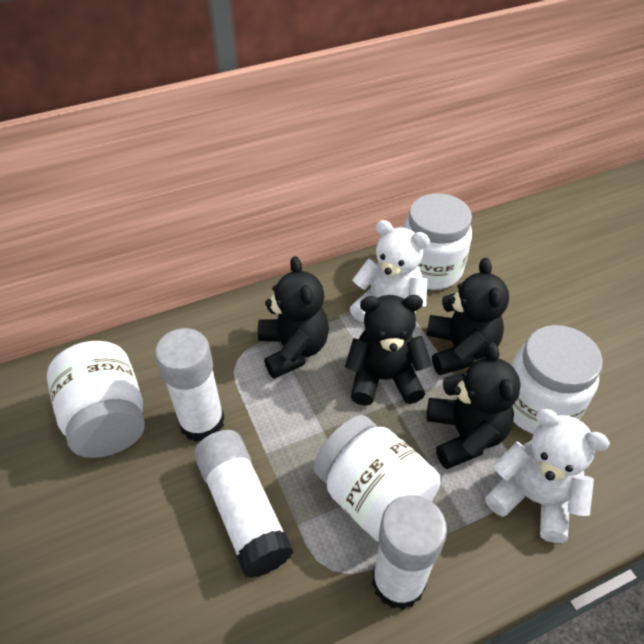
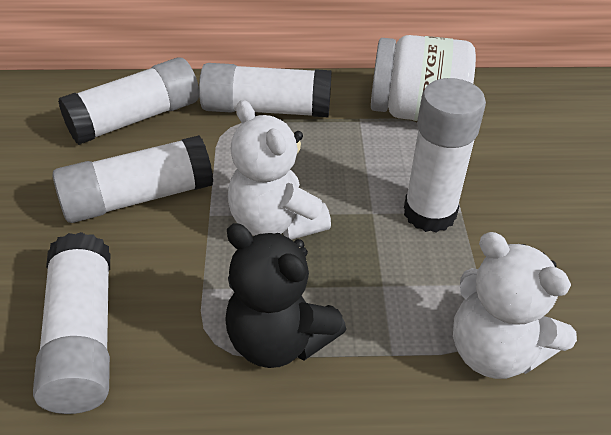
black teddy bear: [258,256,329,379] [345,295,432,406] [427,258,509,375] [427,342,521,469] = 4 -> [225,223,346,368] = 1
white glue stick: [155,328,225,442] [194,430,294,578] [372,495,447,610] = 3 -> [33,232,110,414] [52,135,214,223] [58,58,199,145] [199,63,331,117] [404,78,486,233] = 5
white jar: [47,341,145,458] [314,415,440,542] [403,194,472,290] [511,325,603,434] = 4 -> [371,35,476,121] = 1

